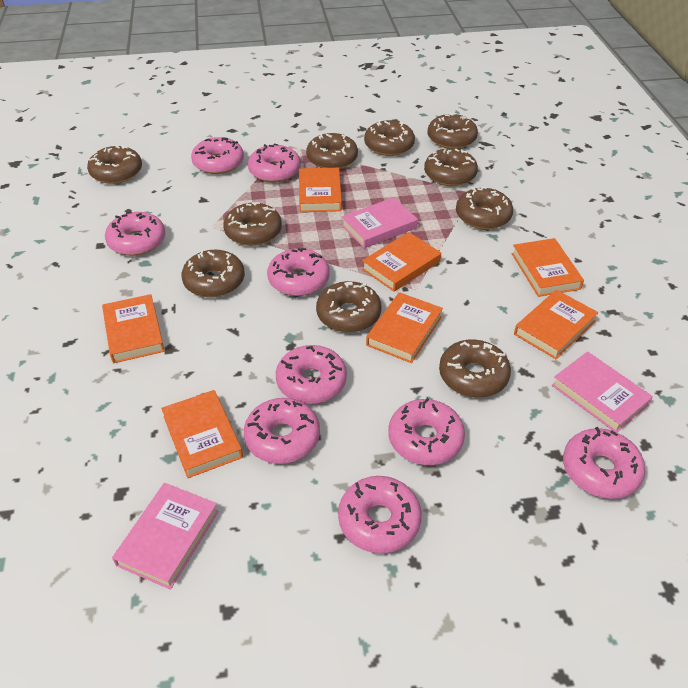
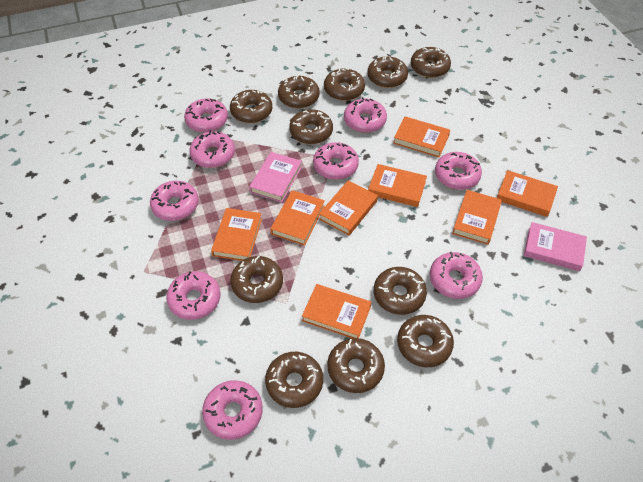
brown donut: [87,146,142,184] [181,250,245,298] [223,202,282,246] [306,133,358,169] [316,281,381,332] [364,120,415,156] [424,148,478,186] [428,113,478,149] [439,339,511,398] [456,187,513,230] = 10 -> [230,90,272,123] [230,255,283,303] [265,352,323,408] [278,74,320,109] [289,109,333,144] [324,68,365,101] [327,338,385,393] [367,55,408,88] [374,267,427,315] [397,315,454,367] [411,47,451,78] = 11
orange book: [102,294,165,363] [161,390,243,478] [299,168,342,212] [362,232,441,292] [366,292,443,363] [512,238,584,297] [514,290,598,359] = 7 -> [211,208,262,261] [270,190,325,245] [302,284,371,338] [319,181,378,235] [368,164,427,207] [393,116,450,157] [452,190,502,245] [497,170,558,217] = 8
pink book: [112,483,219,590] [341,197,418,249] [552,351,653,432] = 3 -> [249,152,302,202] [524,222,587,271] = 2

